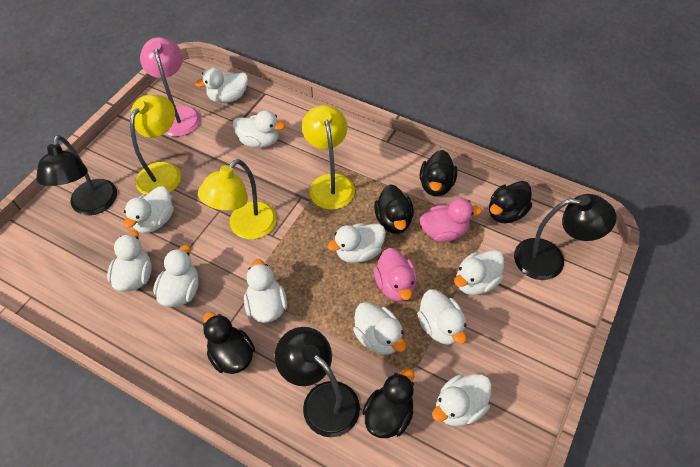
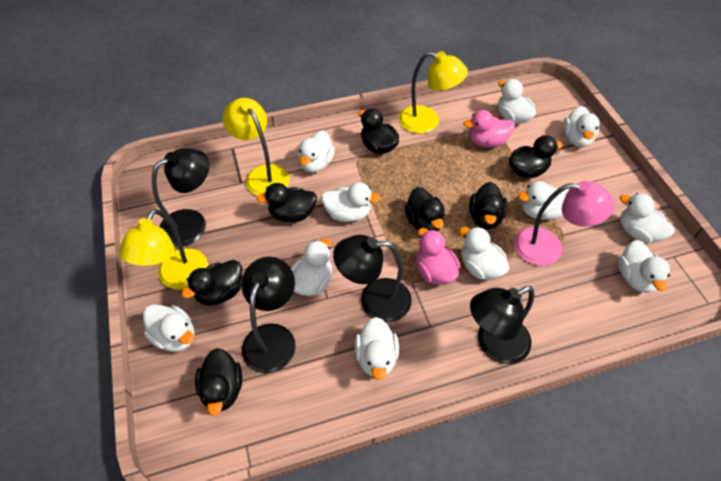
black duck: [203,312,255,374] [362,368,414,438] [374,184,414,234] [420,150,457,196] [489,181,532,223] = 5 -> [181,260,242,306] [195,348,242,416] [256,183,317,222] [358,108,399,154] [405,187,445,231] [469,182,508,229] [509,135,563,178] = 7
black lamp: [36,135,117,215] [275,327,360,437] [514,194,617,280] = 3 -> [152,148,209,247] [241,257,296,373] [333,235,412,323] [470,286,534,364] = 4

